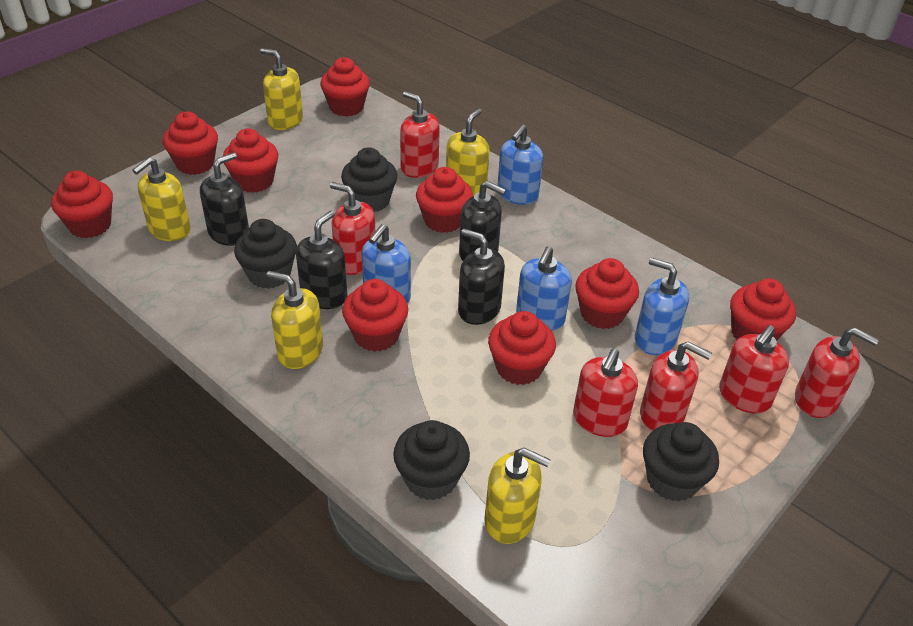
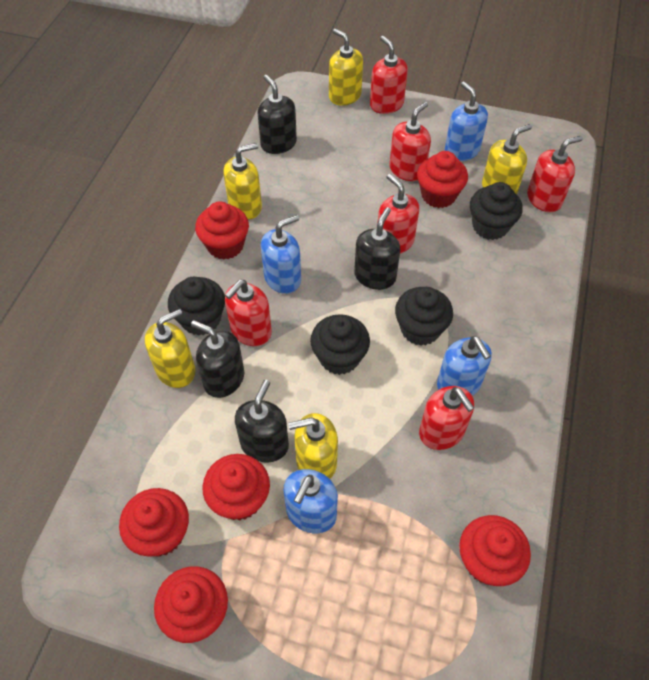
red cupcake: [51,171,113,238] [163,111,218,175] [223,128,279,193] [320,57,370,117] [342,279,408,352] [416,167,473,233] [488,311,556,385] [575,258,639,329] [730,278,796,341] = 9 -> [119,488,189,557] [154,567,228,643] [195,201,249,260] [203,454,270,521] [417,151,468,208] [459,515,531,586] = 6

